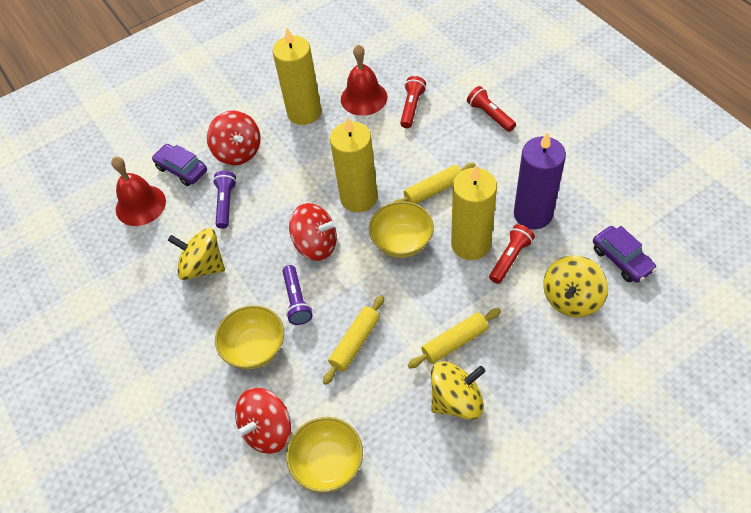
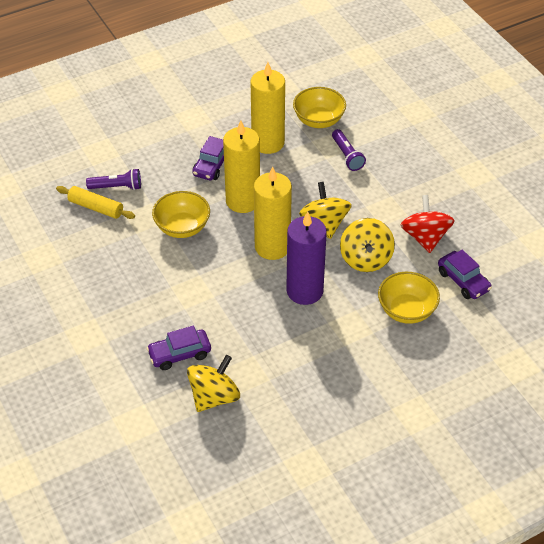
purple car: [152,144,207,186] [593,226,657,283] = 2 -> [146,326,211,370] [192,136,224,180] [438,250,492,299] = 3
red bell: [111,156,166,226] [341,44,387,116] = 2 -> none = 0
red flashlight: [400,76,426,128] [467,86,516,132] [489,224,535,284] = 3 -> none = 0
red spinning top: [207,110,261,165] [235,388,291,454] [289,203,337,261] = 3 -> [401,195,455,253] = 1
yellow rolling pin: [323,295,384,385] [393,163,475,204] [408,308,501,368] = 3 -> [56,186,135,219] = 1

